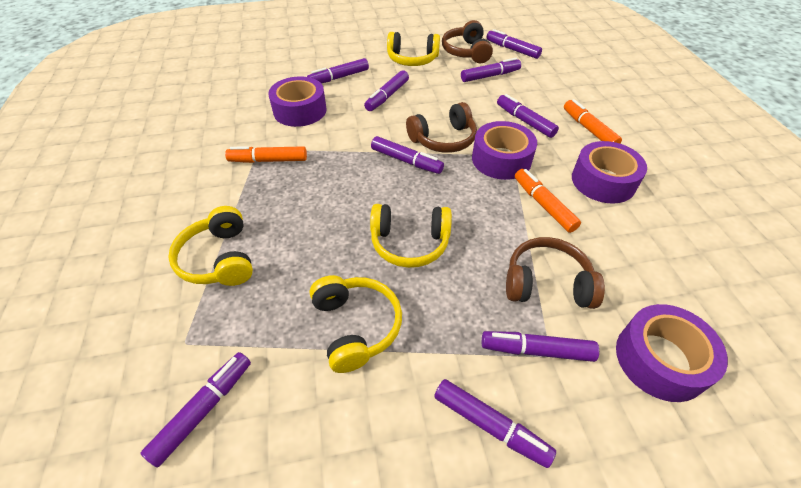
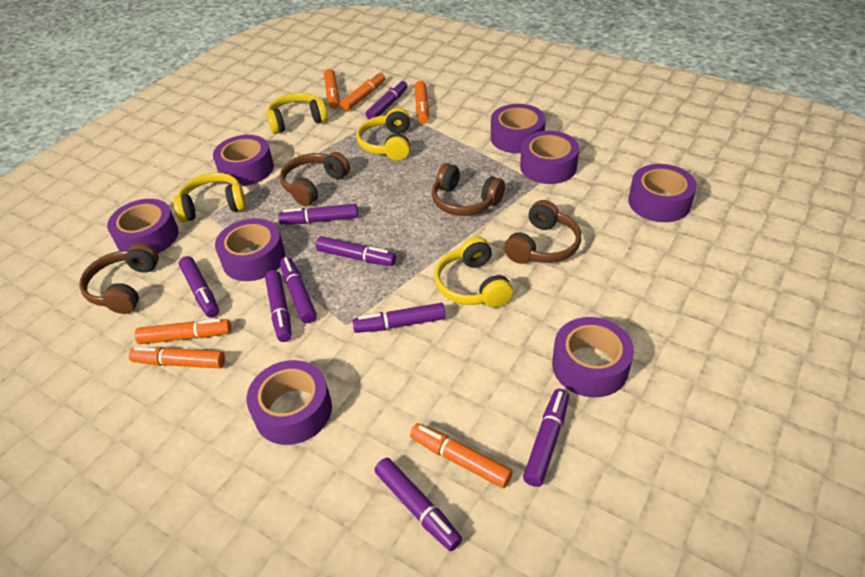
brown headphones: [406,102,477,153] [442,20,493,63] [506,237,605,309] = 3 -> [79,243,159,314] [280,152,350,206] [432,163,505,216] [504,200,581,264] = 4
orange marker: [225,146,307,163] [515,169,581,233] [564,99,622,143] = 3 -> [129,347,225,368] [135,318,231,344] [324,69,339,109] [340,72,385,111] [410,423,512,488] [415,81,429,124] = 6
purple tape: [268,76,327,127] [472,121,537,180] [572,141,647,204] [616,304,728,402] = 4 -> [107,199,179,253] [213,135,274,186] [215,218,285,281] [247,360,332,445] [491,104,546,153] [520,131,579,184] [552,317,634,398] [628,164,697,222] = 8

